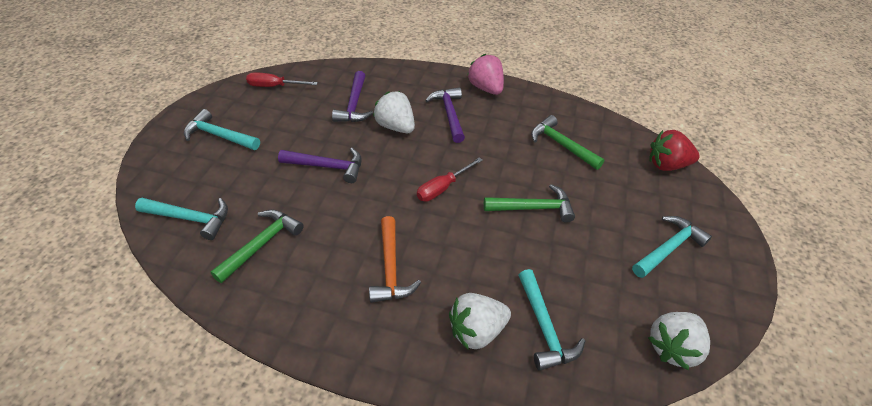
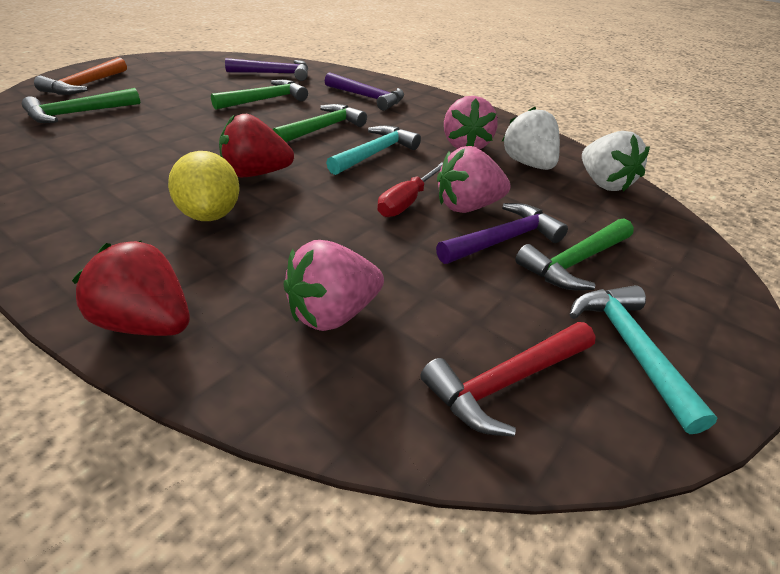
green hammer: [211,210,304,283] [484,184,575,223] [531,115,605,170] = 3 -> [22,88,140,123] [211,80,308,110] [272,104,367,142] [515,218,634,290] = 4
pink strawberry: [467,54,504,95] = 1 -> [283,240,384,331] [437,146,510,213] [444,96,498,149] = 3
red hammer: none = 0 -> [421,322,596,437] = 1
red screwdriver: [246,72,318,87] [417,157,483,202] = 2 -> [377,162,443,217] = 1
red strawberry: [649,130,699,171] = 1 -> [72,241,190,336] [219,114,294,177] = 2
turquoise hammer: [135,198,228,240] [184,109,260,150] [519,269,585,371] [632,216,712,278] = 4 -> [326,126,421,175] [570,285,718,434] = 2
white strawberry: [373,91,415,133] [449,293,511,349] [648,312,710,370] = 3 -> [502,107,560,170] [582,131,650,192] = 2
yellow lemon: none = 0 -> [168,151,240,221] = 1

